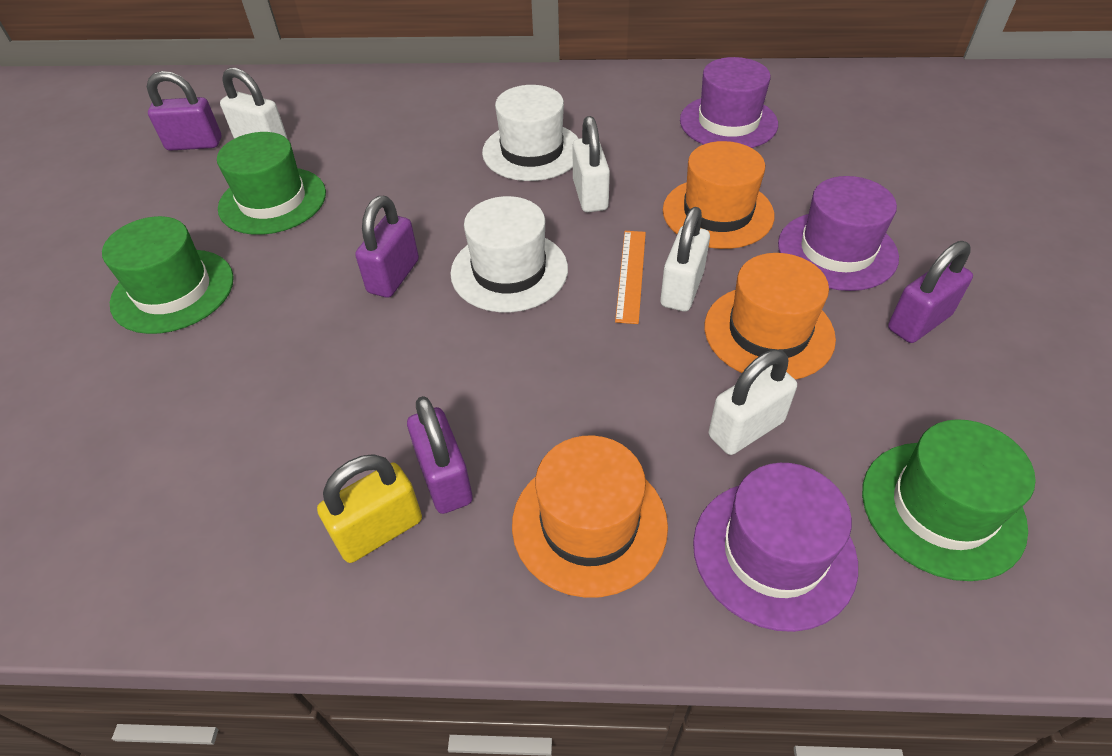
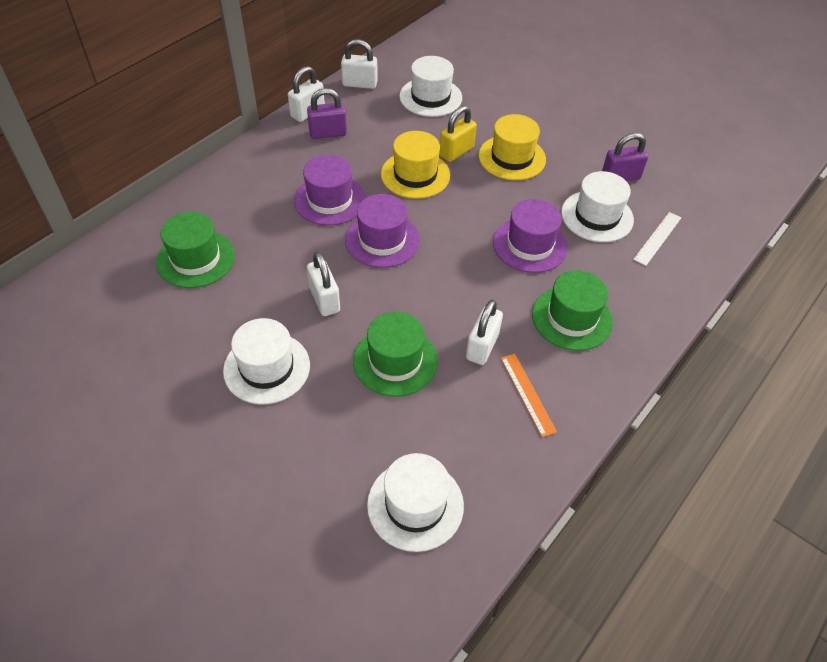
orange hat: [512,436,668,598] [663,141,775,249] [705,253,836,380] = 3 -> none = 0
purple padlock: [147,71,222,151] [355,196,419,298] [407,396,473,514] [888,241,973,343] = 4 -> [307,88,347,139] [602,133,648,181] = 2
white hat: [450,196,568,312] [482,85,579,181] = 2 -> [223,318,310,404] [367,453,464,552] [399,56,462,117] [561,171,634,242] = 4
white ruler: none = 0 -> [633,212,681,266] = 1
yellow hat: none = 0 -> [381,131,450,199] [478,114,546,181] = 2

